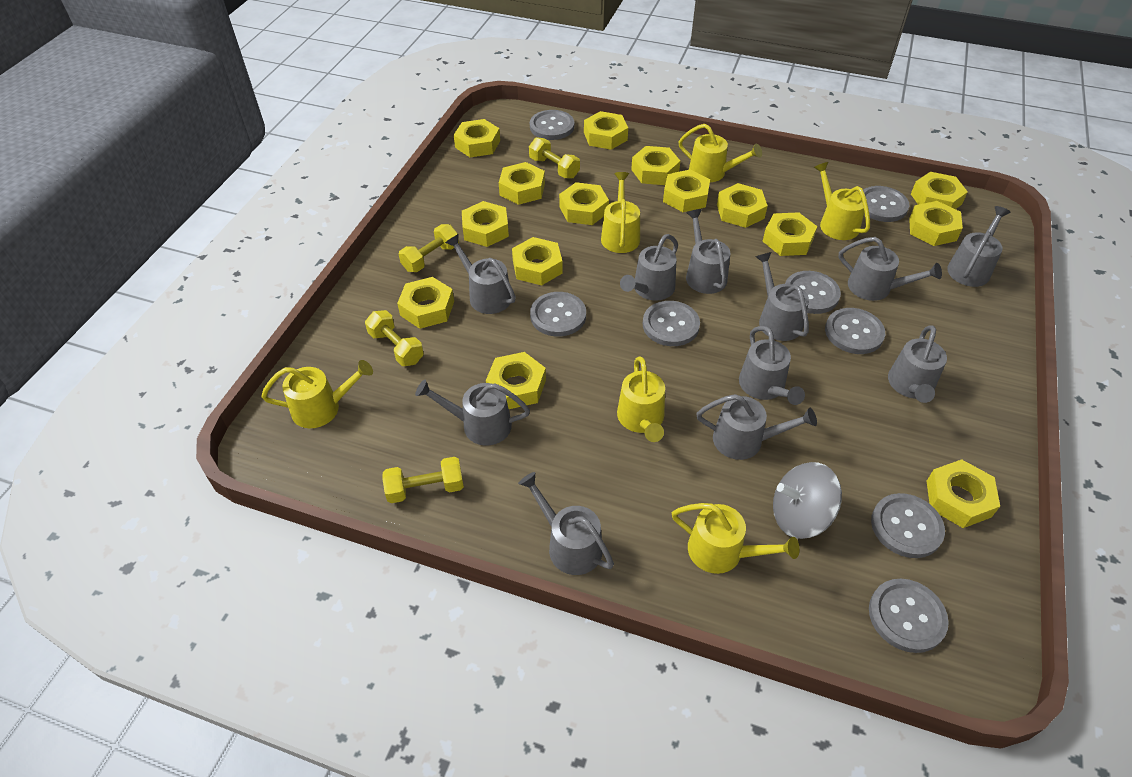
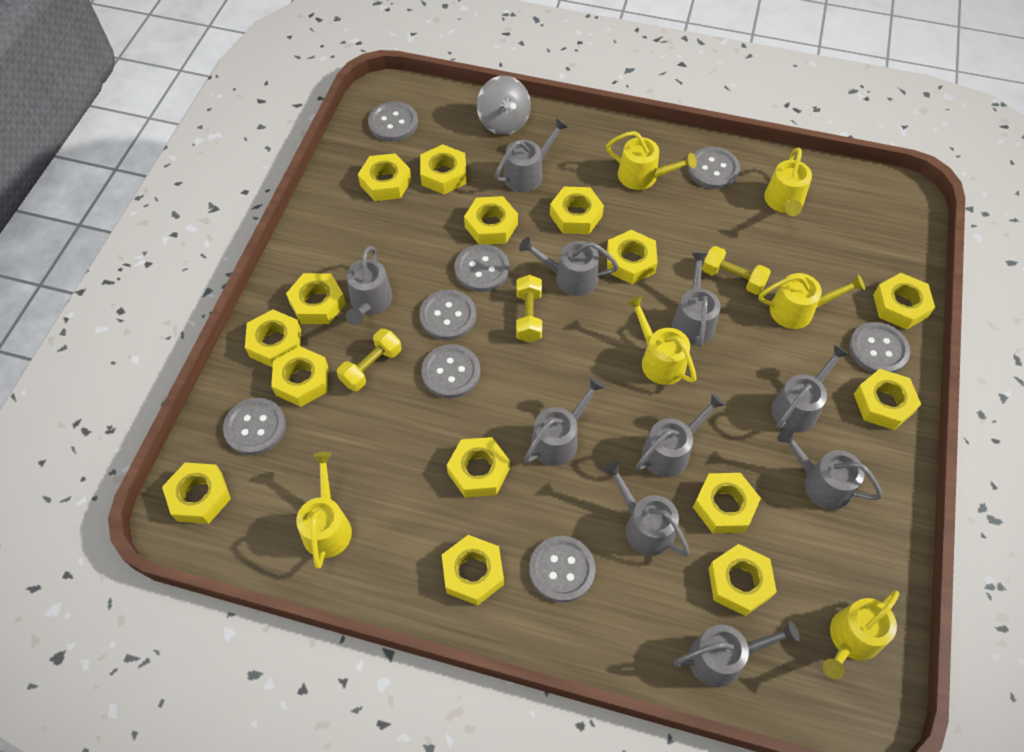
grey watering can: [415,380,530,446] [445,234,516,314] [518,472,614,575] [620,234,678,301] [686,209,730,294] [696,394,817,460] [739,326,805,405] [755,252,809,341] [839,237,942,301] [888,325,947,403] [947,206,1010,287] = 11 -> [346,246,393,325] [494,118,568,192] [519,237,619,296] [524,377,605,466] [603,461,690,556] [636,393,726,478] [672,253,721,347] [674,621,800,688] [771,344,849,433] [777,428,883,510] = 10
yellow dumbbell: [365,310,424,366] [382,457,464,503] [399,224,459,272] [529,137,580,179] = 4 -> [337,329,402,391] [516,275,542,342] [702,246,771,295] = 3

